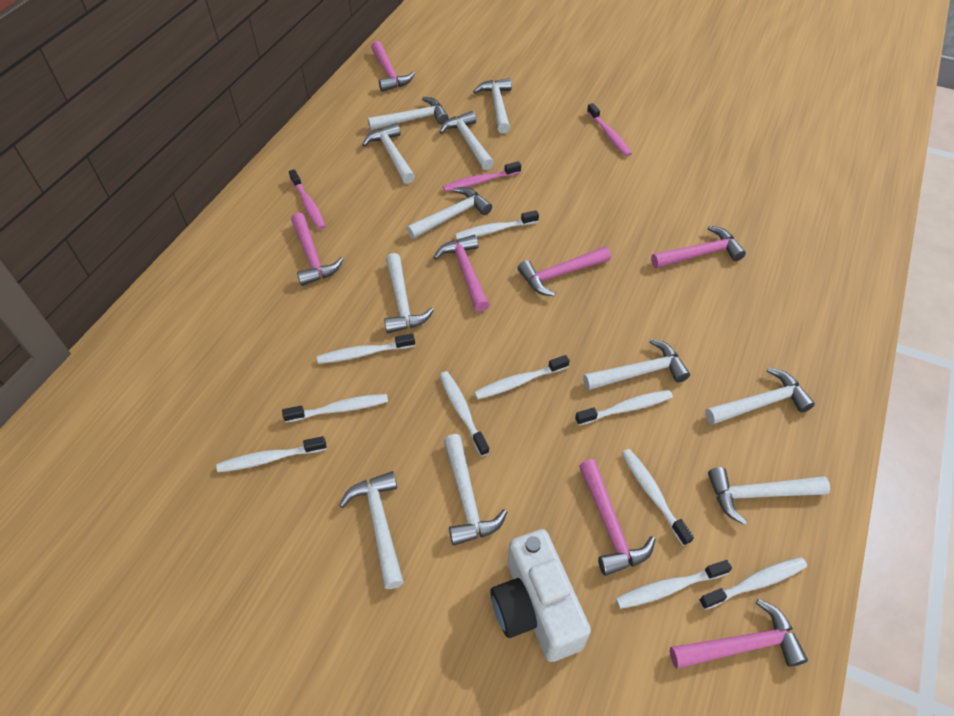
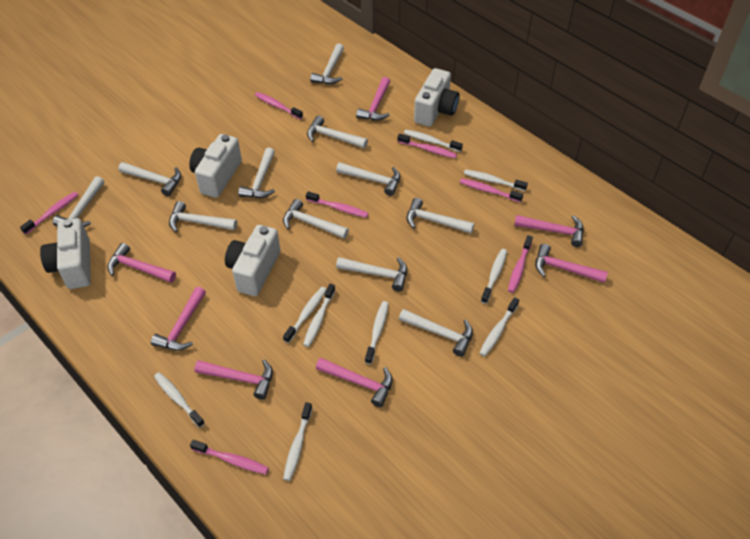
pink toothbrush: [289,169,326,230] [443,161,521,192] [587,103,632,157] = 3 -> [20,192,78,234] [190,440,269,474] [255,92,303,119] [306,191,368,218] [397,134,457,158] [460,178,523,203] [508,235,533,293] = 7
white camera: [490,529,591,662] = 1 -> [40,218,91,289] [189,134,242,198] [225,225,280,296] [414,68,459,127] = 4
white toothbrush: [216,436,327,472] [282,394,388,422] [317,333,415,364] [440,371,490,457] [455,210,539,240] [474,355,570,400] [575,390,673,426] [616,560,732,609] [622,449,694,546] [699,557,807,610] = 10 -> [154,372,205,428] [283,287,327,343] [283,402,312,481] [303,284,335,347] [365,301,389,364] [404,130,463,152] [464,170,528,191] [479,297,519,357] [481,249,507,304] = 9

